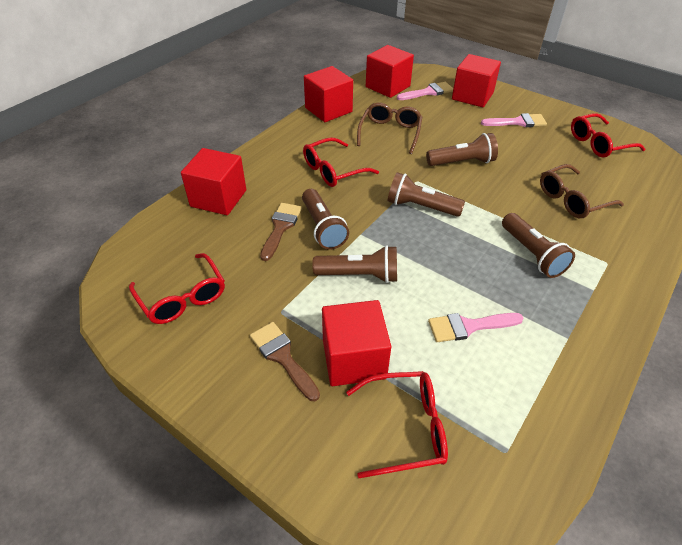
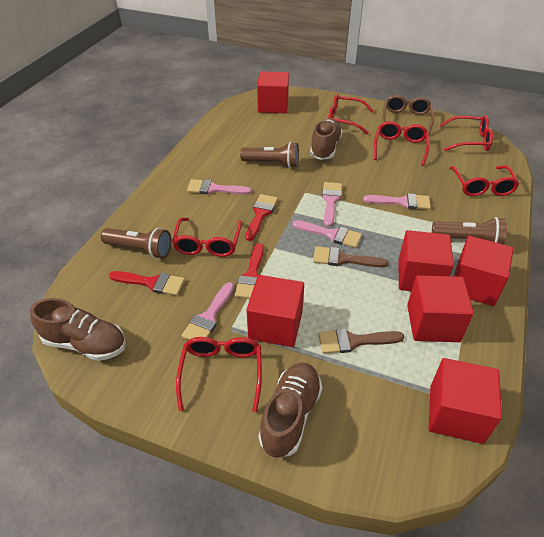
brown flashlight: [302,189,349,250] [312,245,397,283] [388,172,465,217] [426,133,498,166] [502,213,575,278] = 5 -> [101,228,172,259] [240,142,299,168] [432,217,507,245] = 3
brown glasses: [357,103,422,154] [540,164,624,218] = 2 -> [383,95,434,135] = 1
brown shoe: none = 0 -> [30,298,126,361] [259,363,322,458] [310,118,343,160] = 3
pink brush: [397,82,453,100] [428,313,523,342] [481,113,547,127] = 3 -> [181,282,234,340] [187,179,252,194] [293,220,362,248] [322,182,342,227] [363,193,431,210] = 5
red brush: none = 0 -> [109,271,185,296] [235,243,264,299] [245,194,278,241] = 3
red cube: [181,148,246,215] [304,66,353,122] [322,300,391,386] [366,45,414,98] [452,54,501,107] = 5 -> [246,275,304,347] [257,71,289,113] [398,230,454,291] [407,275,474,342] [429,358,502,444] [454,236,514,306] = 6
red glasses: [129,253,225,324] [303,137,379,187] [346,371,448,478] [571,113,645,158] = 4 -> [172,218,242,257] [176,337,262,413] [328,94,374,134] [374,121,430,166] [440,115,493,151] [449,166,519,196] = 6

